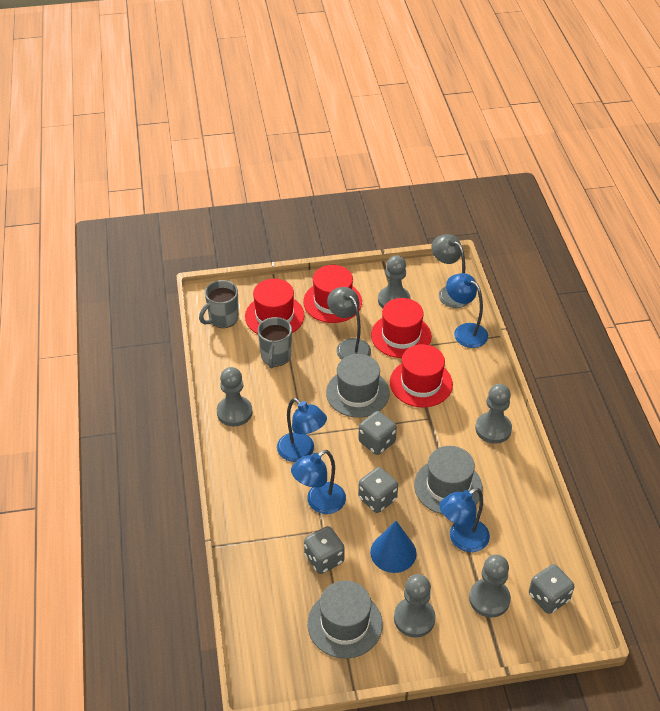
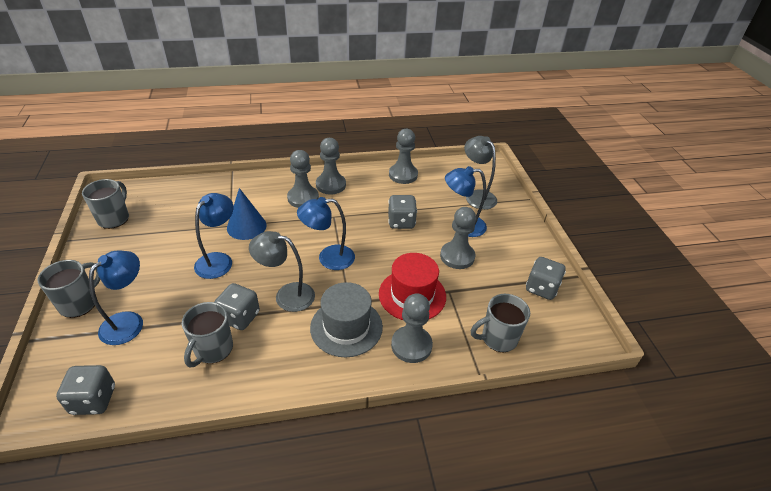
grey hat: [307,580,383,659] [326,354,390,418] [414,446,483,514] = 3 -> [310,282,383,357] = 1
grey mug: [199,280,239,328] [258,317,292,369] = 2 -> [38,260,101,318] [82,179,129,229] [182,302,233,367] [471,294,530,352] = 4
red hat: [245,279,305,334] [303,265,362,323] [371,298,432,358] [390,344,453,407] = 4 -> [379,253,446,320] = 1

